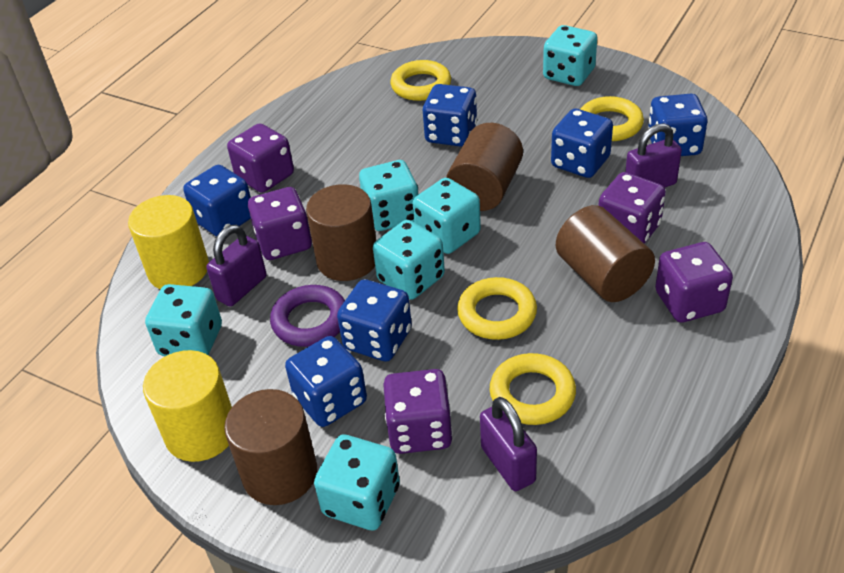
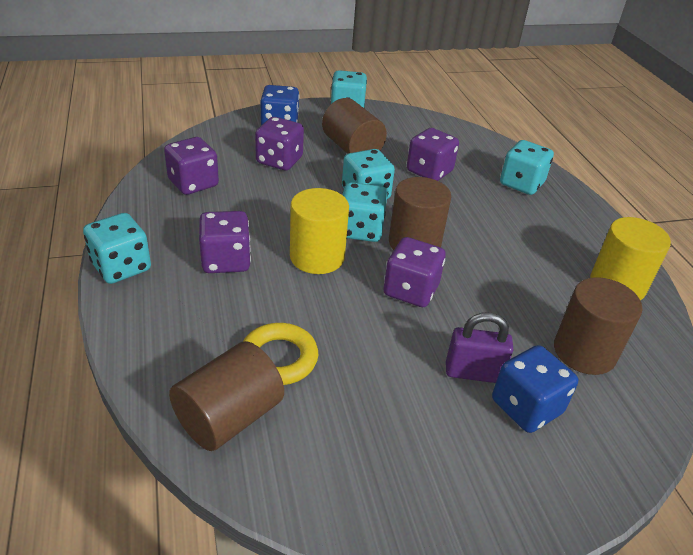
blue dice: [183,165,251,237] [285,336,367,427] [337,279,412,362] [423,84,477,147] [551,109,613,178] [648,94,708,156] = 6 -> [260,85,299,125] [492,345,579,433] = 2
purple padlock: [206,225,267,307] [480,397,537,491] [625,123,682,187] = 3 -> [446,312,513,383] = 1
purple ring: [270,285,345,347] = 1 -> none = 0
turquoise dice: [145,284,222,356] [314,435,400,530] [359,160,418,231] [373,220,445,300] [413,178,481,254] [543,25,597,86] = 6 -> [83,213,151,284] [330,70,367,109] [342,149,395,199] [342,182,388,242] [500,140,554,195] = 5
yellow ring: [390,60,451,101] [457,277,537,340] [490,353,576,425] [580,96,644,141] = 4 -> [243,323,318,385] = 1

